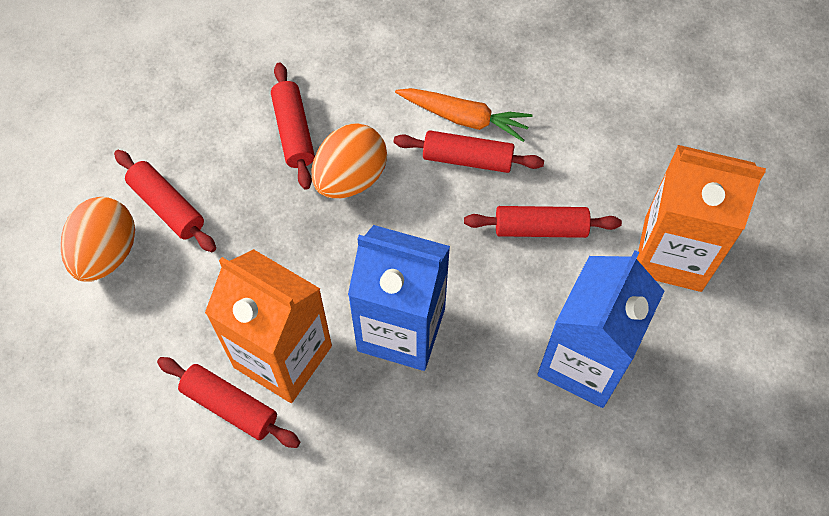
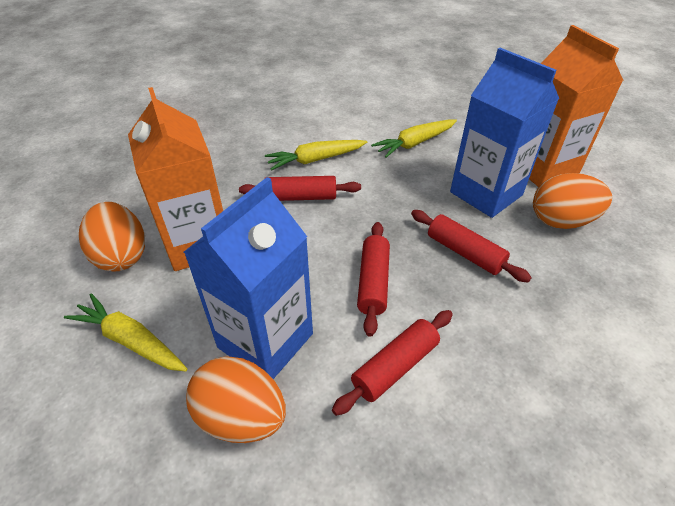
orange carrot: [395,88,532,142] = 1 -> none = 0
orange egg: [61,197,135,282] [312,123,387,199] = 2 -> [79,202,145,271] [186,356,286,443] [533,173,612,229] = 3
red rolling pin: [114,150,216,252] [157,357,300,448] [271,62,315,190] [394,130,544,173] [464,206,622,238] = 5 -> [239,176,361,201] [332,310,453,416] [357,222,390,337] [411,210,532,282] = 4
yellow carrot: none = 0 -> [64,293,188,372] [265,140,367,170] [371,119,457,158] = 3

